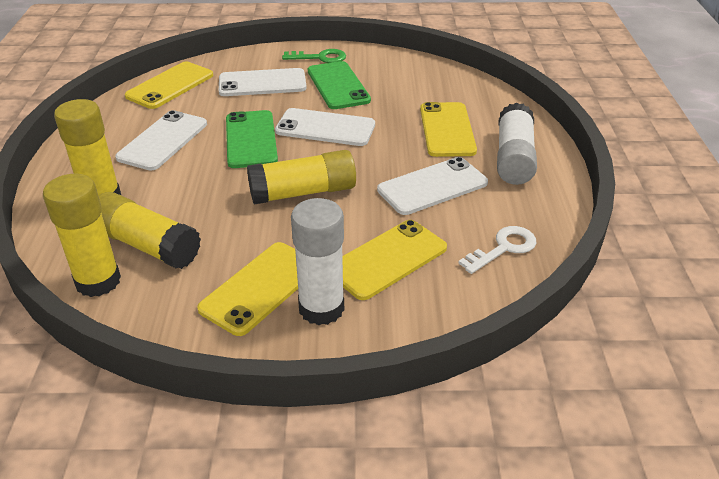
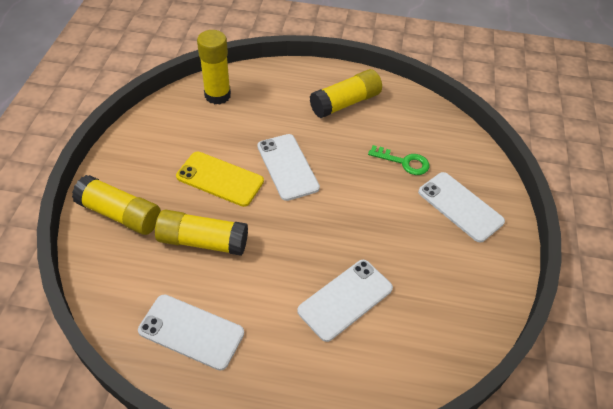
green phone: [226,110,278,168] [308,61,371,109] = 2 -> none = 0
white glue stick: [291,198,344,325] [497,103,537,185] = 2 -> none = 0
white key: [458,226,536,274] = 1 -> none = 0
yellow phone: [125,62,213,109] [197,242,298,336] [342,220,447,300] [420,102,477,157] = 4 -> [176,152,264,207] = 1

